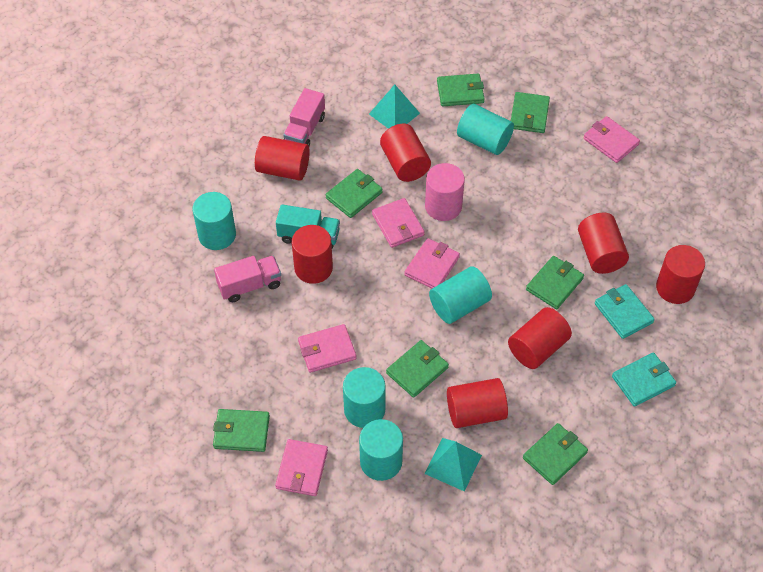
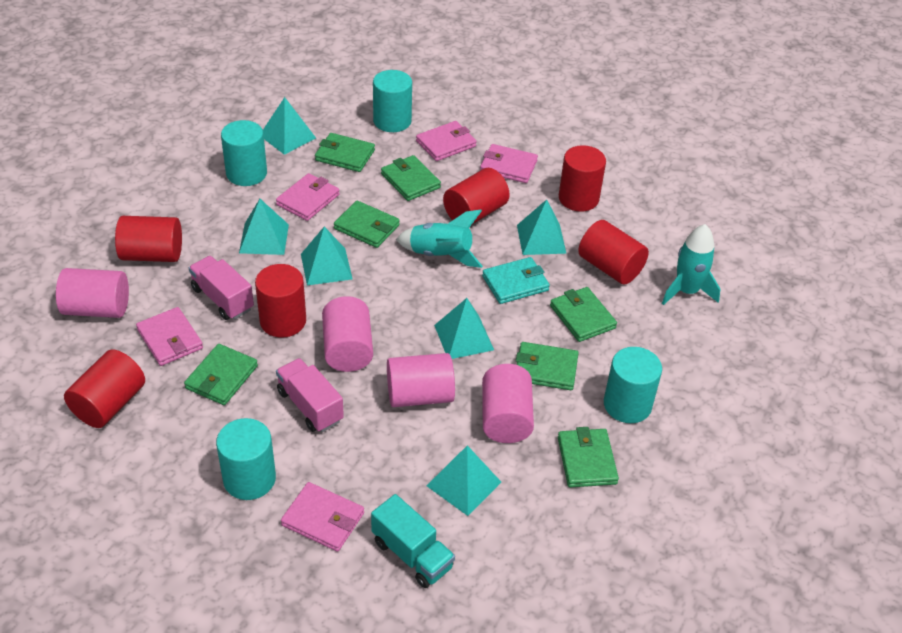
pink cylinder: [425,163,465,221] = 1 -> [56,268,129,318] [322,296,373,372] [387,353,455,407] [482,364,534,443] = 4
red cylinder: [255,136,310,181] [292,225,333,284] [380,124,431,182] [447,378,508,428] [508,307,572,369] [578,213,629,274] [656,245,705,304] = 7 -> [64,349,145,428] [115,216,182,262] [255,264,306,338] [443,168,510,224] [559,145,606,212] [578,220,649,285] = 6
turquoise cylinder: [193,192,236,250] [343,367,386,428] [359,419,403,481] [429,266,492,324] [457,104,514,155] = 5 -> [216,418,276,500] [221,120,267,186] [373,70,412,132] [604,347,662,423] = 4
turquoise pyramid: [369,85,420,129] [424,438,482,491] = 2 -> [239,199,289,255] [263,97,316,155] [301,226,353,285] [427,445,501,516] [434,298,494,359] [517,199,567,255] = 6
turquoise rocket: none = 0 -> [396,210,483,268] [662,224,720,305] = 2
turquoise wallet: [595,284,655,339] [612,352,676,407] = 2 -> [482,257,550,304] = 1

